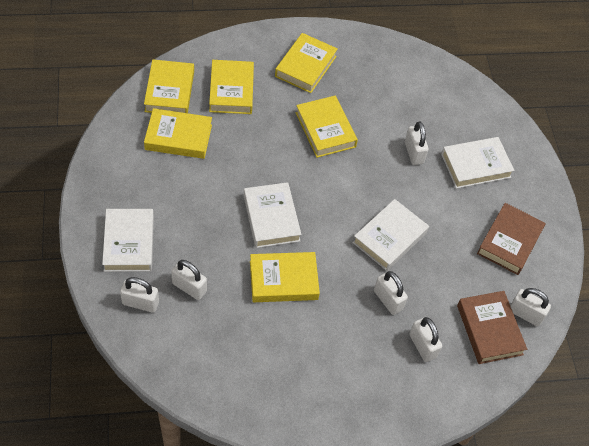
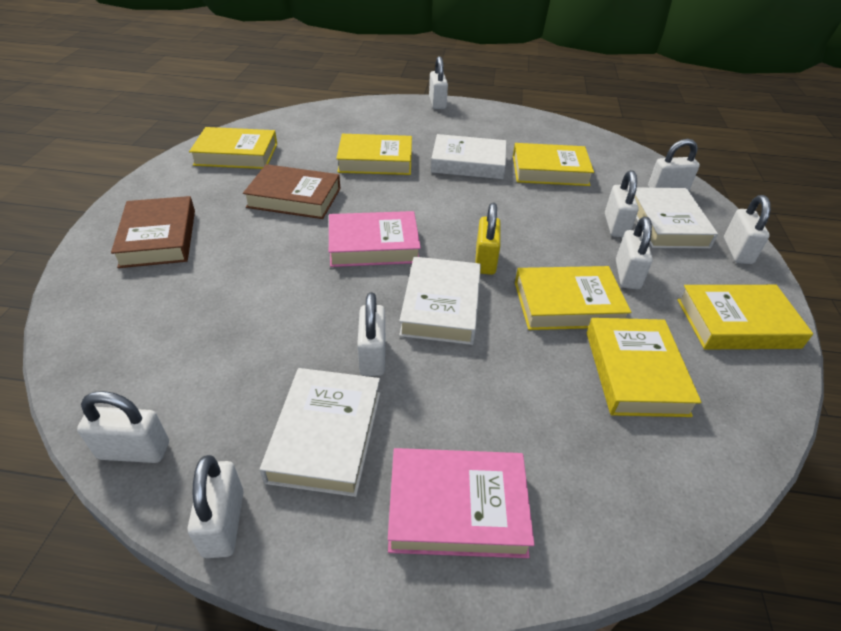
pink book: none = 0 -> [329,211,421,267] [388,448,534,558] = 2
white padlock: [120,277,159,313] [171,260,207,300] [374,271,408,315] [405,122,429,165] [409,317,442,362] [510,288,551,326] = 6 -> [77,391,169,463] [187,455,243,558] [357,292,385,376] [429,56,448,109] [605,170,639,237] [616,217,653,289] [648,139,700,191] [724,195,771,264] = 8
yellow padlock: none = 0 -> [475,203,500,275] = 1

